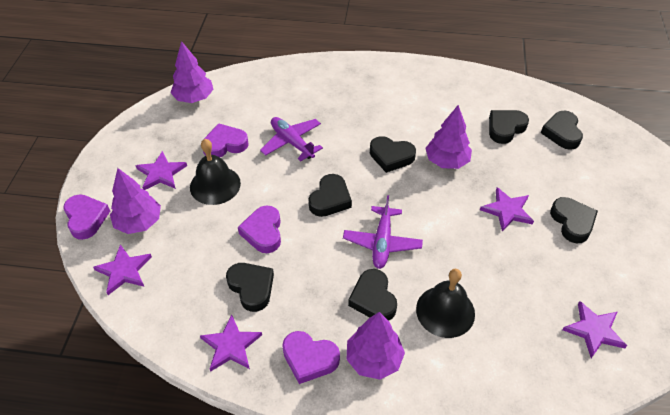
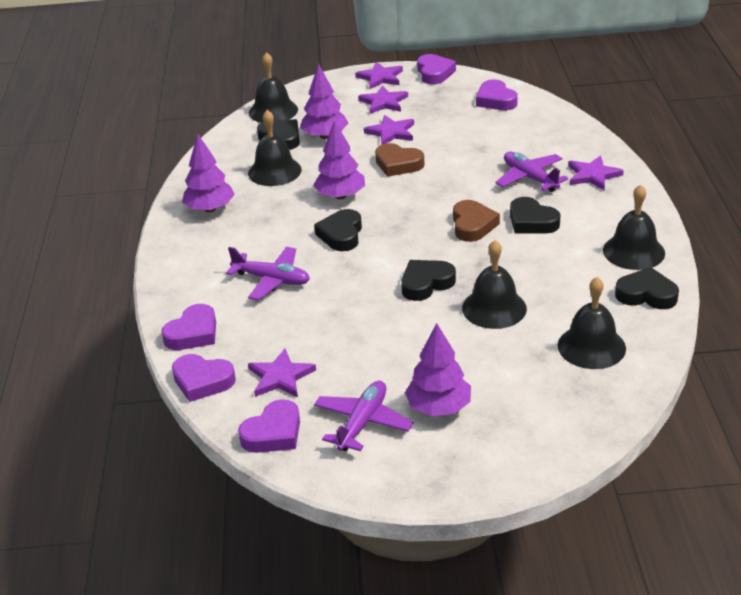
black bell: [190,139,241,205] [416,269,475,338] = 2 -> [248,110,302,186] [249,52,298,123] [462,240,527,329] [558,277,626,369] [603,184,665,270] = 5
black heart: [226,263,274,312] [309,174,352,217] [348,269,397,321] [370,136,416,173] [489,110,529,144] [541,111,583,150] [550,197,598,243] = 7 -> [257,119,300,150] [314,209,362,251] [401,260,456,301] [510,197,561,233] [615,267,679,309] = 5
brown heart: none = 0 -> [375,143,425,177] [453,200,500,242] = 2
purple heart: [63,195,110,240] [203,123,249,157] [238,206,281,253] [282,331,340,384] = 4 -> [161,304,216,350] [172,354,236,402] [238,399,300,453] [417,54,456,84] [476,79,518,110] = 5
purple plane: [260,117,323,162] [343,195,423,269] = 2 -> [226,247,310,300] [314,381,413,451] [495,152,568,192] = 3

